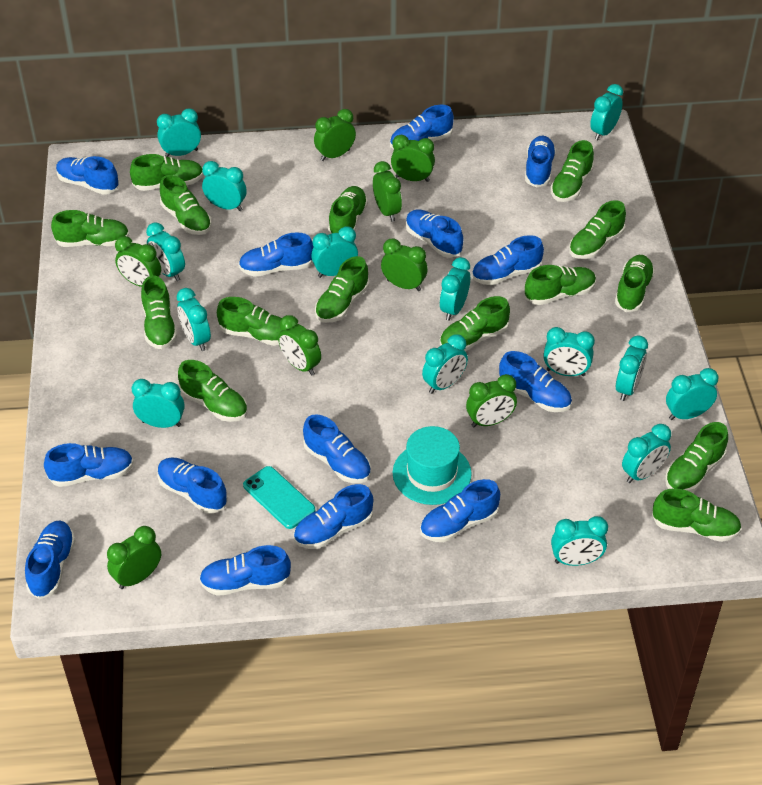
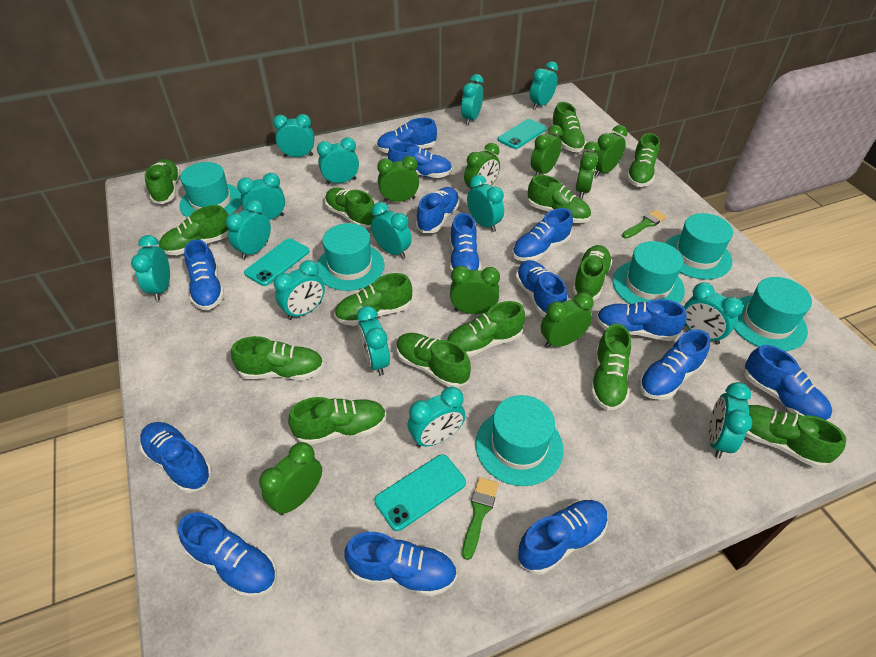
green brush: none = 0 -> [462,477,499,560] [622,210,667,239] = 2
green shoe: [51,210,130,247] [130,154,204,191] [141,276,177,349] [160,175,212,235] [178,360,247,422] [217,297,282,346] [315,256,369,323] [328,186,368,234] [439,296,510,351] [525,265,596,305] [550,140,594,202] [569,200,626,259] [615,255,655,312] [652,488,742,542] [665,422,728,492] = 15 -> [145,159,180,204] [159,205,229,255] [231,336,324,380] [288,397,387,445] [325,188,376,228] [334,273,412,326] [397,333,471,388] [447,301,525,357] [528,175,591,223] [551,102,586,152] [572,245,613,300] [591,324,631,411] [627,133,660,187] [745,405,846,468] = 14
turquoise hat: [393,426,472,505] = 1 -> [179,162,241,217] [317,223,385,291] [475,395,563,486] [613,241,685,304] [665,213,733,280] [734,277,812,351] = 6
turquoise phone: [243,466,315,529] = 1 -> [244,238,309,286] [374,454,466,531] [498,119,546,149] = 3

